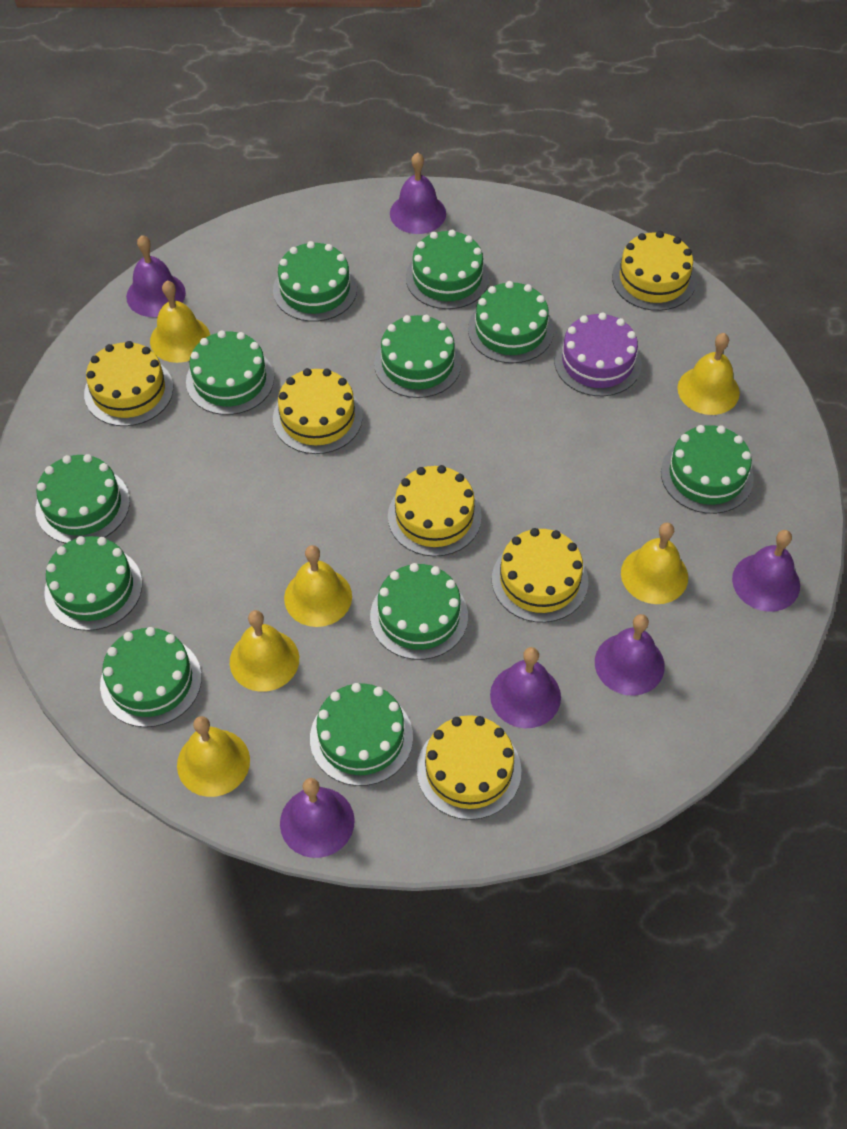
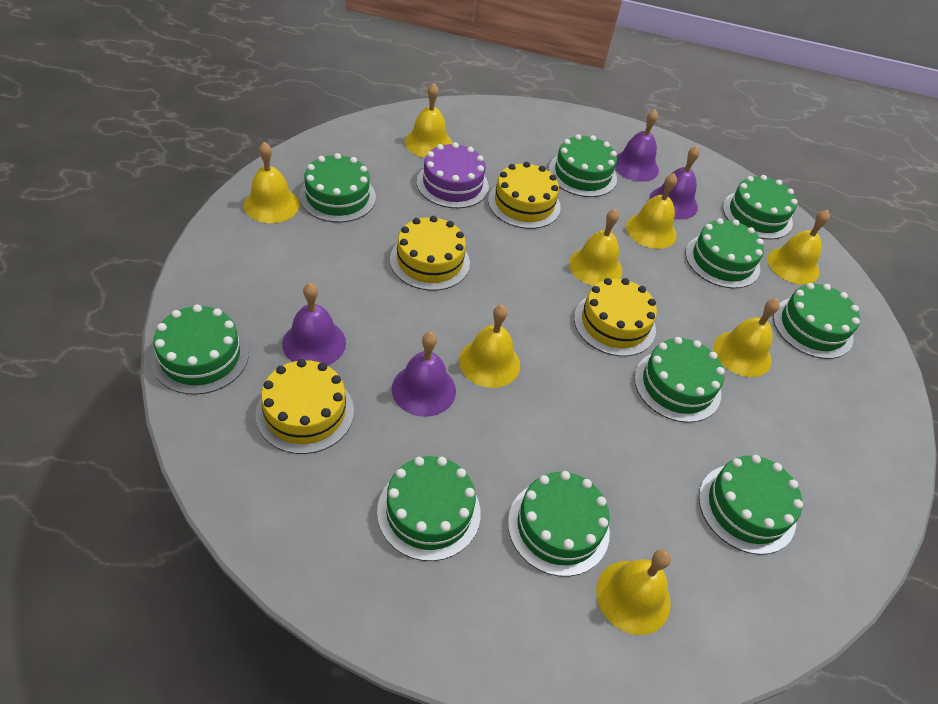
green cake: [36,454,130,543] [44,536,142,631] [100,627,202,727] [186,330,274,415] [273,241,357,322] [310,683,413,786] [370,563,468,660] [374,315,462,398] [406,230,489,309] [468,281,554,363] [661,425,754,514] = 11 -> [151,304,249,395] [299,153,376,222] [377,456,481,561] [508,471,610,577] [548,134,617,197] [634,337,725,423] [686,218,764,288] [699,455,803,555] [723,175,797,239] [773,283,860,359] = 10
purple bell: [126,235,186,317] [280,778,355,858] [390,152,446,234] [490,647,561,728] [595,614,665,696] [732,530,800,612] = 6 -> [282,283,346,366] [392,332,456,417] [615,109,659,182] [649,146,700,220] = 4
yellow bell: [150,281,210,363] [177,716,250,797] [230,610,299,692] [284,545,352,627] [621,523,688,604] [677,333,740,415] = 6 -> [244,142,299,223] [405,83,453,158] [459,305,520,388] [569,209,623,286] [596,549,671,635] [626,173,677,249] [714,299,780,377] [768,210,830,284] = 8
yellow cake: [84,341,173,426] [273,368,363,454] [388,465,482,556] [417,715,521,820] [492,528,588,623] [612,231,696,311] = 6 -> [255,359,354,454] [390,216,470,291] [488,162,561,229] [574,278,657,356] = 4

